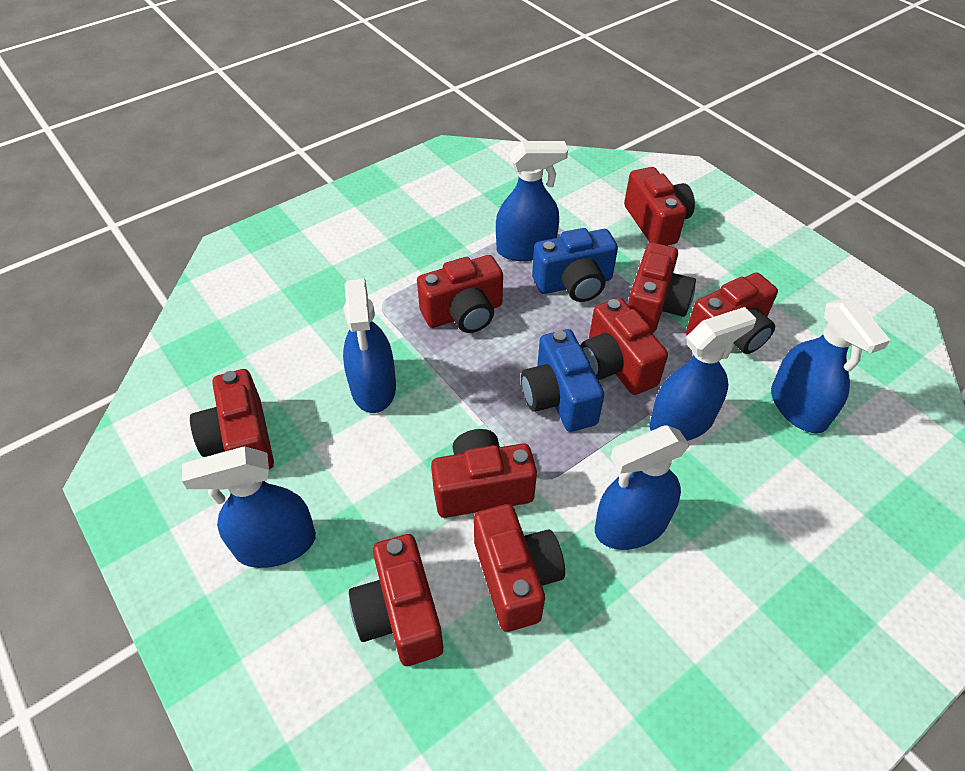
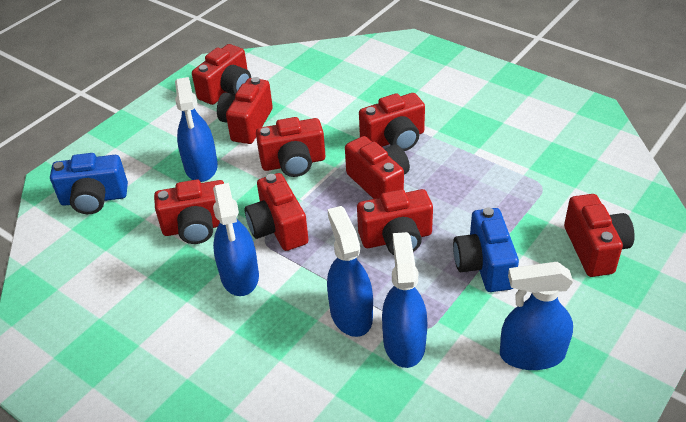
blue spray bottle: [182,446,316,568] [343,279,396,413] [496,141,568,261] [595,425,690,550] [650,307,756,441] [771,298,890,433] = 6 -> [175,77,218,182] [213,183,259,296] [327,206,373,337] [382,232,428,368] [500,262,573,370] = 5

